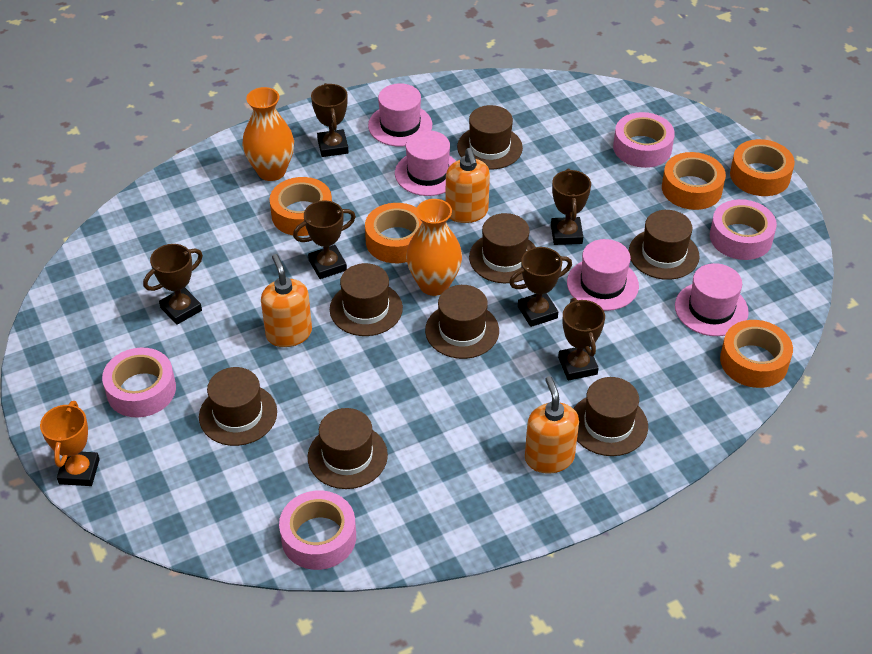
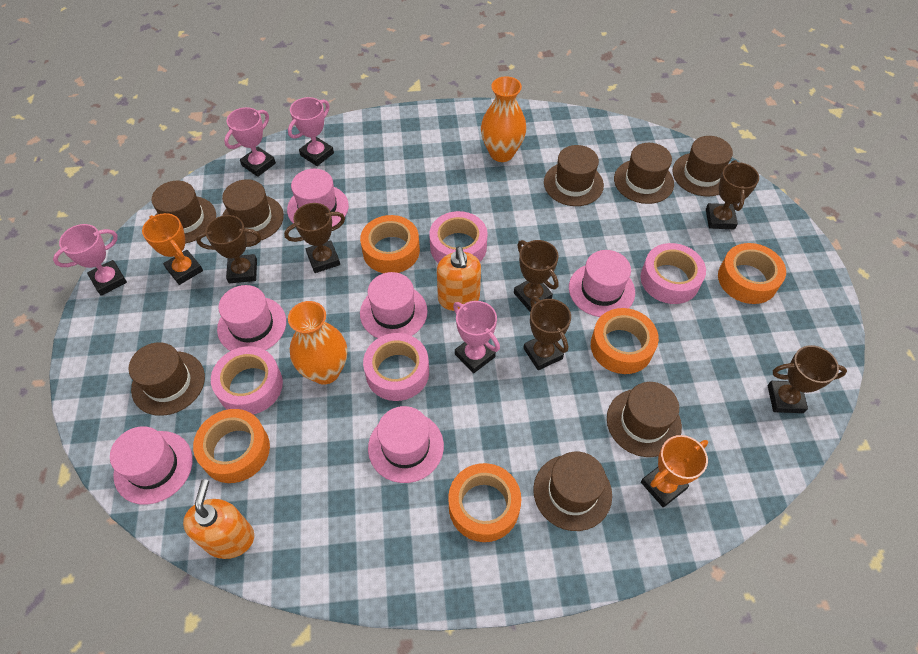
orange soap dispenser: [261,254,312,347] [446,148,490,223] [525,376,579,474] = 3 -> [183,479,254,559] [437,246,481,311] = 2
orange trophy: [40,401,100,486] = 1 -> [142,213,203,285] [641,435,708,507] = 2
pink hat: [368,83,432,147] [395,130,456,196] [567,239,639,311] [675,263,749,336] = 4 -> [110,426,193,505] [217,285,286,351] [287,169,349,227] [360,272,428,338] [368,406,444,483] [569,250,635,317] = 6
pink trophy: none = 0 -> [53,224,127,296] [224,107,276,177] [288,97,334,166] [453,301,500,373] = 4

